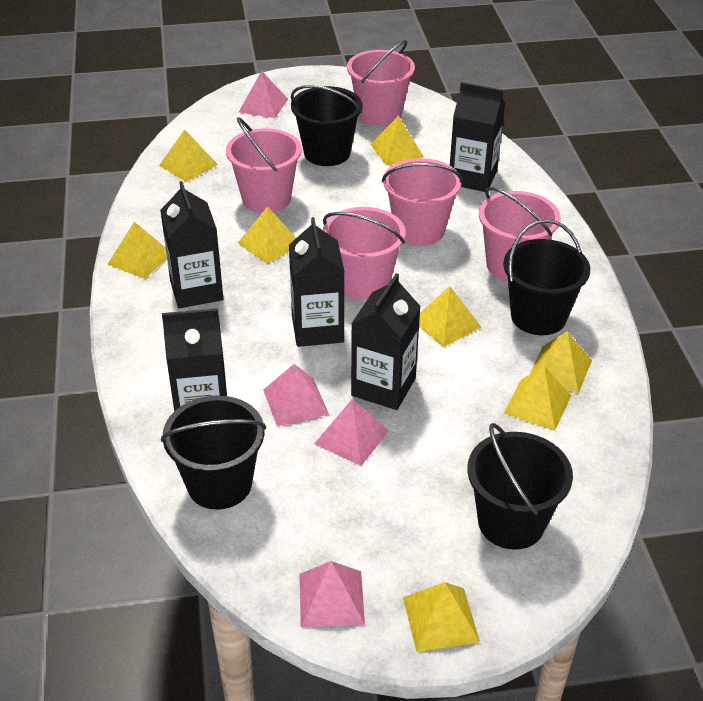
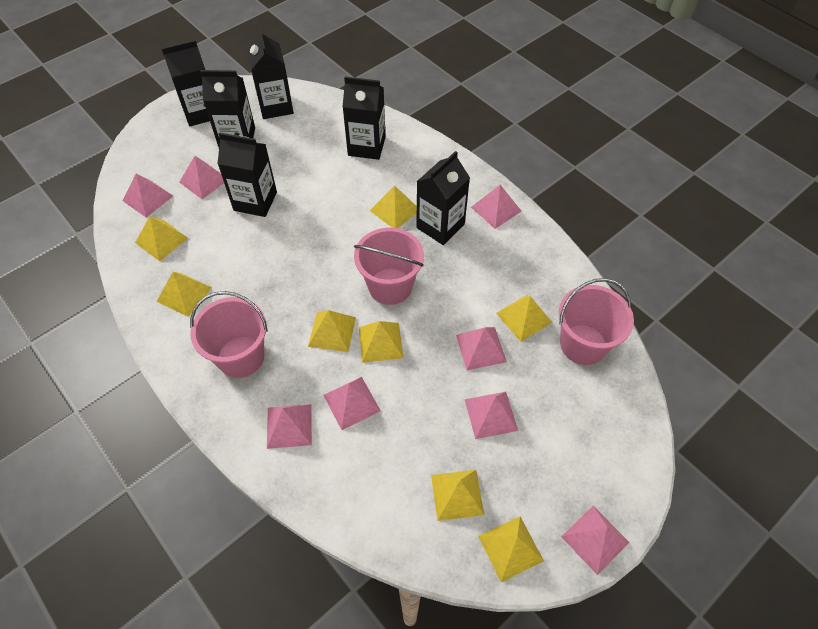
black bucket: [161,395,266,510] [291,85,362,166] [467,423,573,550] [503,219,590,335] = 4 -> none = 0
black carton: [160,181,223,308] [162,308,227,411] [289,217,344,347] [351,273,421,410] [450,82,505,192] = 5 -> [161,40,210,126] [200,70,255,147] [217,132,277,217] [247,28,294,119] [342,77,385,160] [416,151,470,245] = 6
pink bucket: [226,117,302,213] [323,207,406,300] [347,40,415,126] [382,158,463,246] [479,187,561,281] = 5 -> [190,291,268,378] [354,228,424,305] [559,278,634,365] = 3
pink pyramid: [239,71,288,118] [263,364,329,427] [300,561,365,627] [314,399,389,466] = 4 -> [123,174,173,217] [179,156,224,199] [267,404,312,449] [323,377,381,430] [456,327,507,370] [465,392,518,439] [471,185,521,229] [561,506,630,575] = 8

